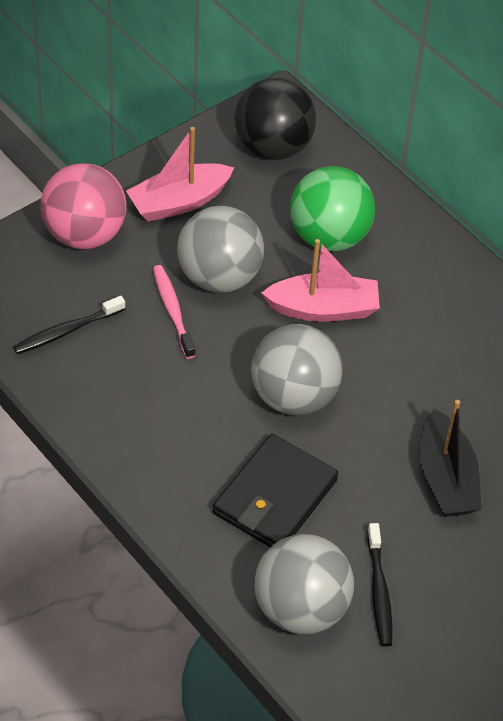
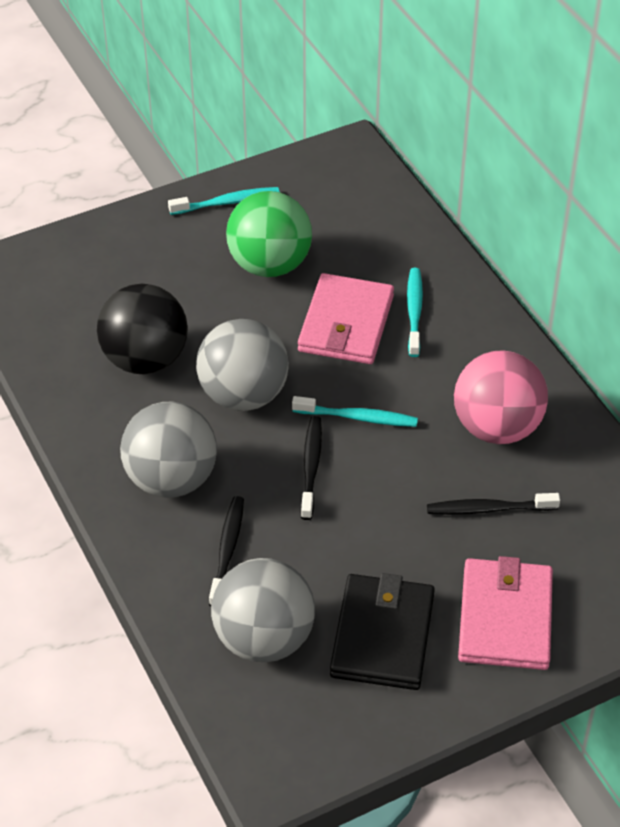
black boat: [419,400,482,517] = 1 -> none = 0
black toothbrush: [13,296,125,354] [367,523,393,647] = 2 -> [209,496,244,606] [300,416,322,520] [427,493,560,515] = 3
pink boat: [126,127,234,222] [262,239,380,322] = 2 -> none = 0
pink toothbrush: [153,265,196,359] = 1 -> none = 0
pink wallet: none = 0 -> [298,273,394,364] [458,556,553,670] = 2
turquoise toothbrush: none = 0 -> [168,187,279,215] [292,396,418,427] [407,268,423,357] = 3

